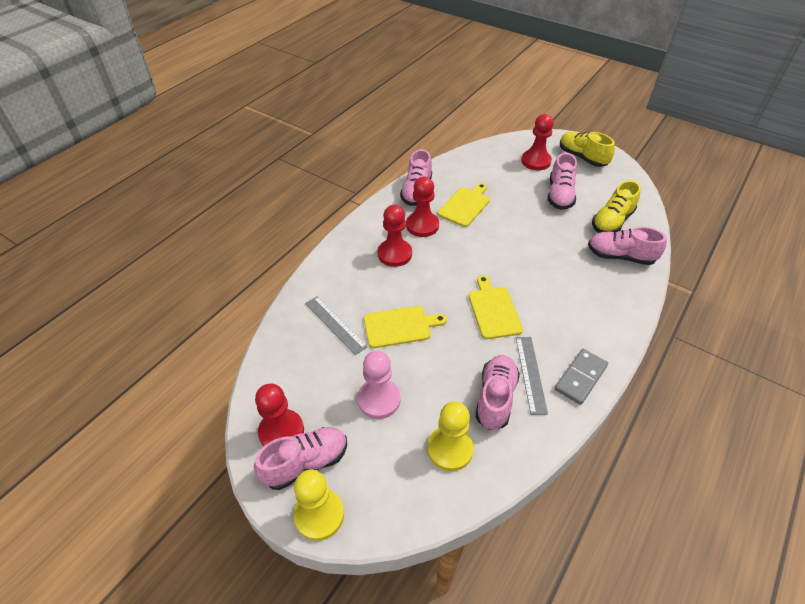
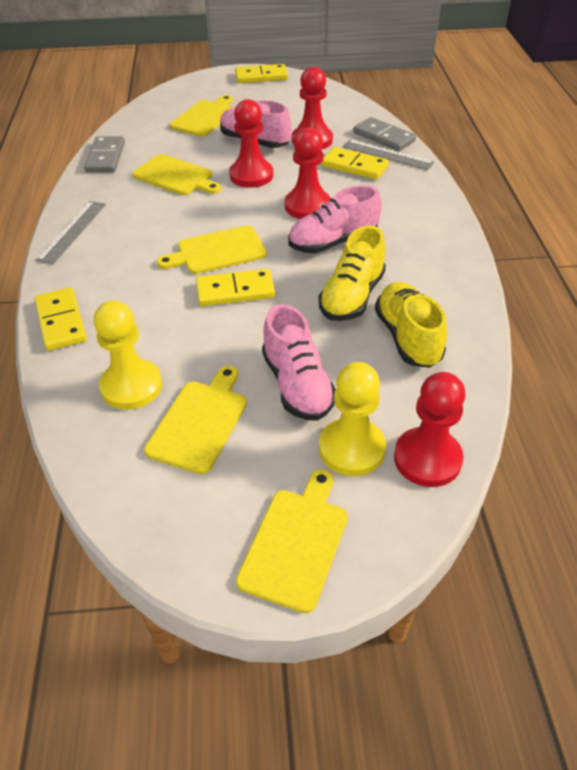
grey domino: [555,349,608,405] = 1 -> [84,136,125,173] [353,117,416,151] = 2
pink pawn: [357,351,401,419] = 1 -> none = 0
pink shoe: [254,427,347,490] [400,149,432,206] [475,355,520,430] [547,153,577,210] [588,227,667,265] = 5 -> [220,101,292,148] [262,304,336,421] [288,185,382,254] = 3
yellow cutting board: [364,306,447,348] [438,183,490,227] [469,275,523,339] = 3 -> [133,154,221,195] [144,366,247,474] [157,225,267,274] [170,95,233,137] [236,469,348,613] = 5
yellow domino: none = 0 -> [34,287,87,351] [196,269,275,306] [235,64,288,83] [321,147,389,180] = 4

